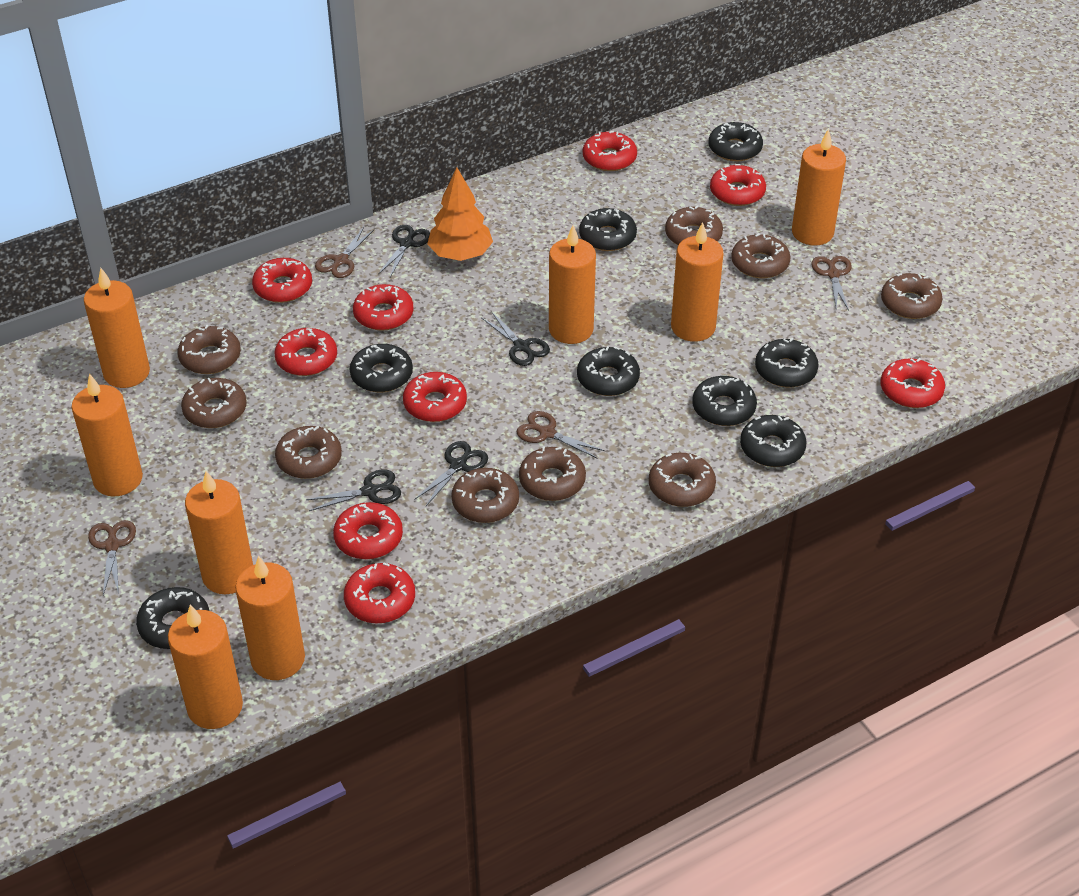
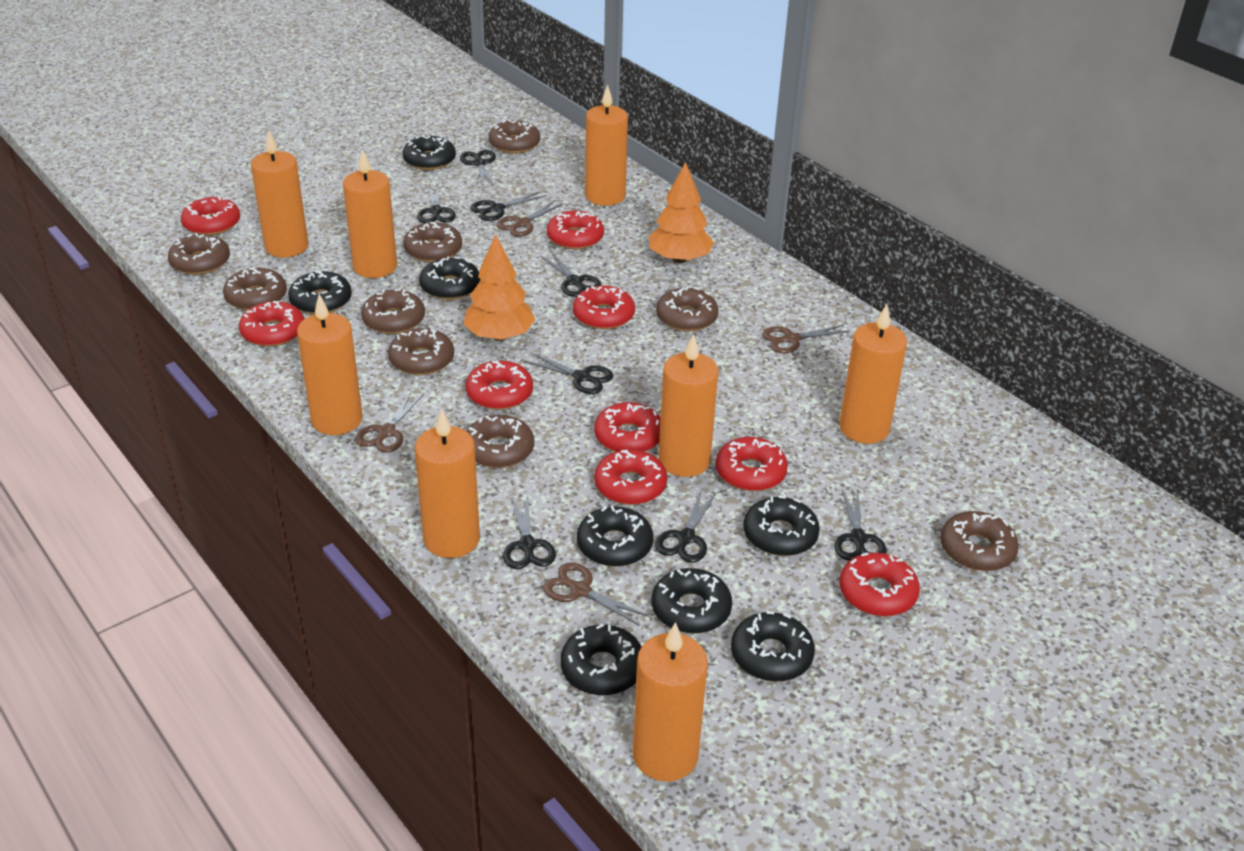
black scissors: [306,469,401,511] [378,225,430,277] [414,441,488,506] [482,311,550,366] = 4 -> [417,184,456,223] [460,150,496,187] [470,192,545,221] [503,494,556,569] [524,353,613,394] [541,252,601,297] [655,492,716,563] [834,489,887,560] = 8
orange tree: [427,168,493,261] = 1 -> [463,234,535,341] [649,162,714,263] = 2

